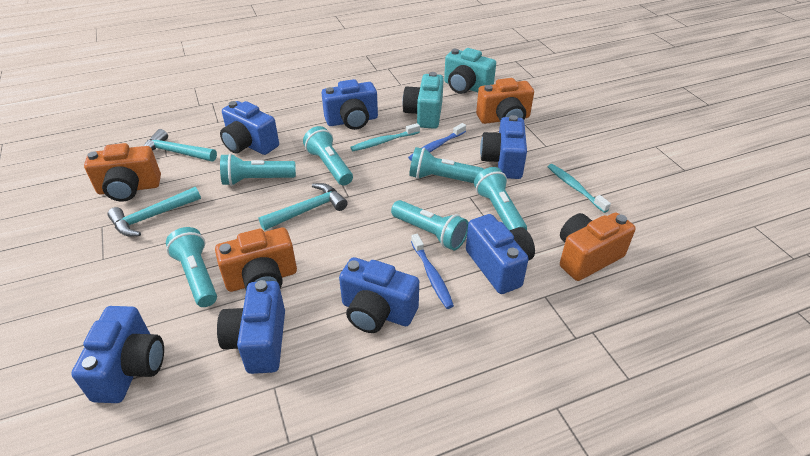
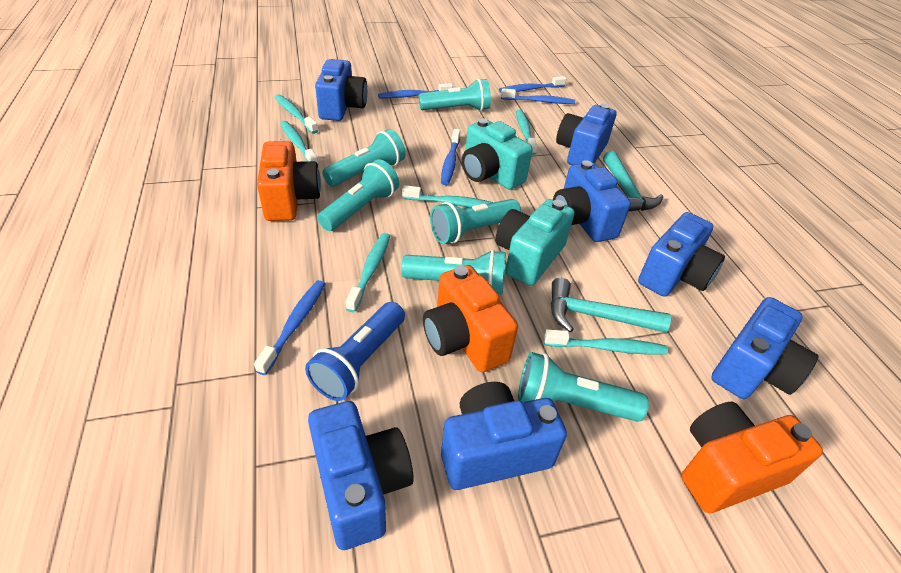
blue flashlight: none = 0 -> [305,302,405,401] = 1
blue toothbrush: [408,123,466,161] [411,234,454,309] = 2 -> [254,280,325,375] [378,83,453,98] [441,129,460,185] [499,76,566,93] [501,89,575,104] = 5
orange camera: [84,143,161,201] [215,227,297,292] [476,78,534,124] [560,213,636,281] = 4 -> [257,141,321,221] [423,265,518,372] [681,402,823,513] = 3
turquoise hammer: [107,187,201,237] [144,129,217,162] [259,183,348,230] = 3 -> [551,278,671,333] [603,151,663,212] = 2
turquoise toothbrush: [351,123,420,151] [548,164,611,213] = 2 -> [275,94,318,134] [280,121,319,165] [346,233,390,312] [402,185,493,207] [516,110,538,155] [544,329,668,355] = 6

